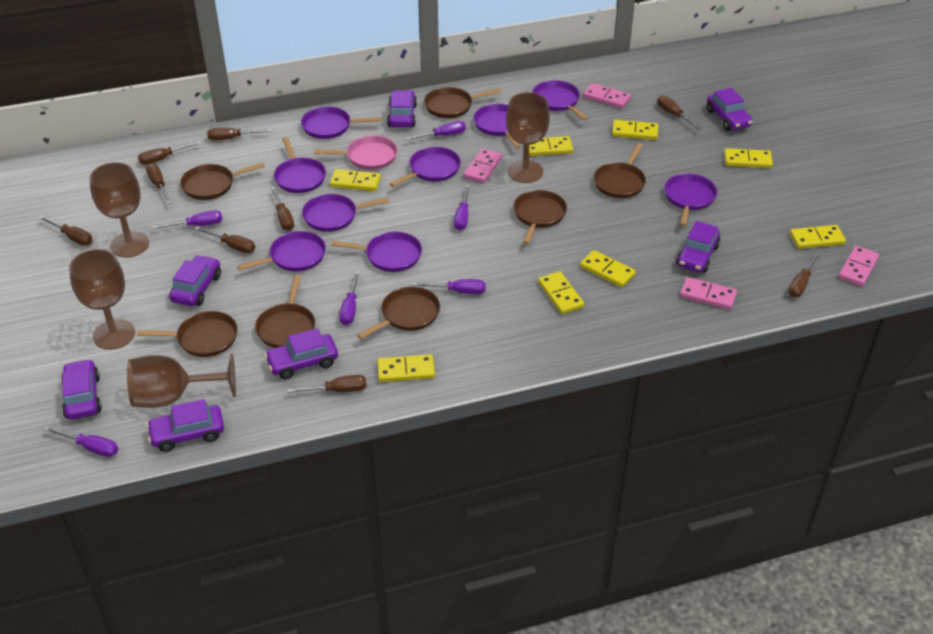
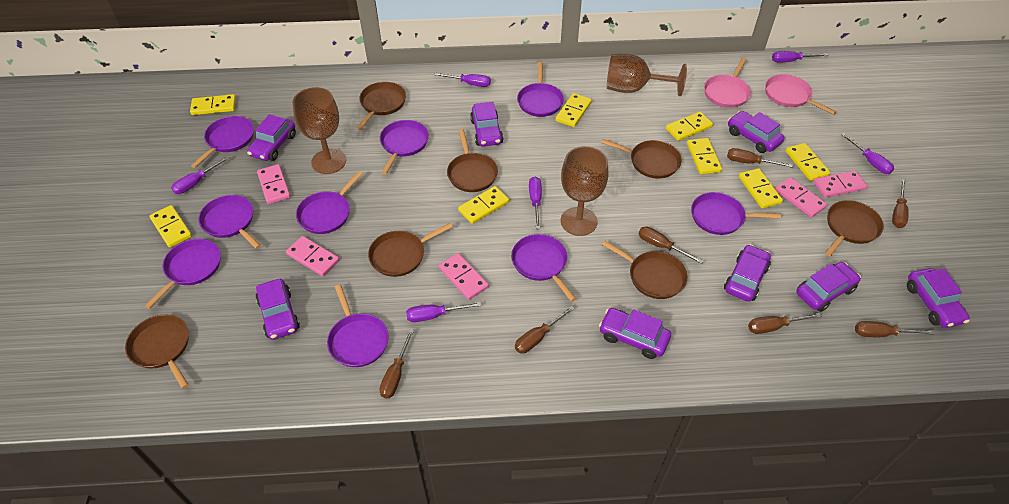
brown goblet: [69,249,135,350] [89,162,149,258] [127,354,236,408] [506,92,550,183] = 4 -> [292,87,346,174] [561,146,608,236] [607,54,687,96] = 3
brown screwdriver: [39,216,93,245] [138,141,201,165] [146,163,172,204] [195,226,255,253] [207,128,271,141] [271,187,294,231] [286,375,367,393] [657,95,701,130] [788,252,820,297] = 9 -> [379,329,414,399] [515,306,575,354] [638,226,704,264] [727,148,793,168] [748,313,822,334] [855,321,935,337] [892,179,909,228] = 7
pink domino: [463,149,502,183] [583,83,631,108] [680,277,737,310] [838,246,879,286] = 4 -> [257,164,290,204] [286,236,339,276] [439,253,489,300] [775,177,827,218] [813,171,867,198] = 5
pink pan: [314,136,397,170] = 1 -> [704,58,751,108] [765,74,836,115] = 2
purple car: [61,359,102,420] [146,399,224,452] [169,255,221,306] [264,328,338,379] [387,90,417,127] [676,221,720,273] [707,88,753,131] = 7 -> [247,114,296,161] [256,279,300,340] [470,102,503,146] [599,308,671,359] [724,244,771,302] [728,111,784,153] [796,262,861,312] [907,268,970,328] = 8

